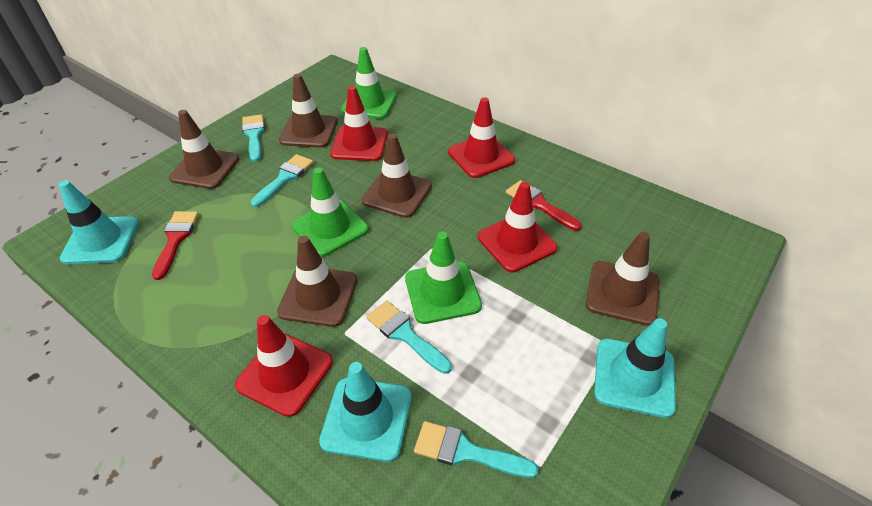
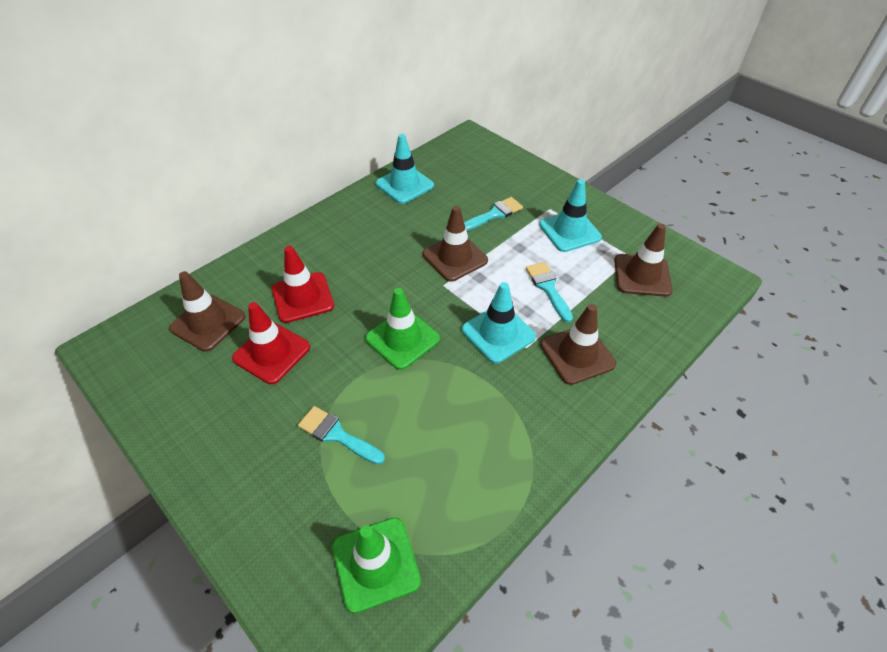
brown traffic cone: [169,110,239,189] [277,236,358,327] [279,74,338,148] [361,134,432,218] [586,232,660,326] = 5 -> [169,271,246,352] [423,206,488,282] [541,304,616,385] [614,223,673,297] = 4
green traffic cone: [292,167,369,257] [341,47,397,119] [405,232,482,324] = 3 -> [332,517,421,613] [365,288,440,370] = 2
red brush: [152,211,199,280] [506,180,582,231] = 2 -> none = 0
red traffic cone: [235,315,333,417] [330,86,388,161] [448,97,515,178] [478,182,558,272] = 4 -> [232,302,310,384] [272,246,334,323] = 2
turquoise brush: [242,114,265,162] [251,154,313,207] [366,301,452,374] [414,421,539,478] = 4 -> [298,406,385,465] [464,197,523,231] [526,262,573,322] = 3

